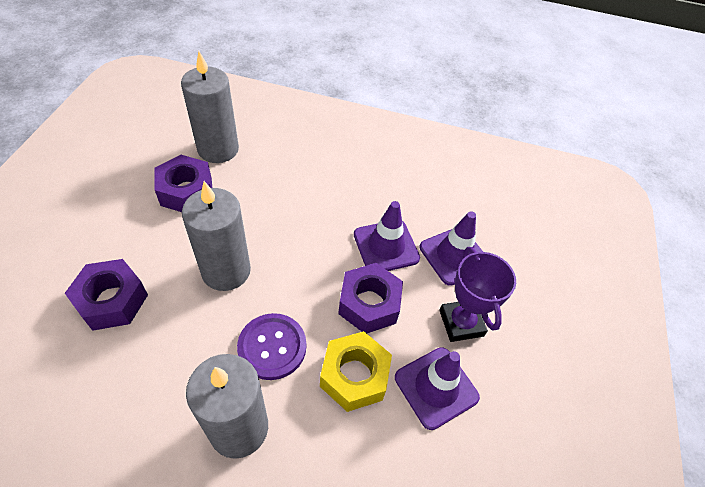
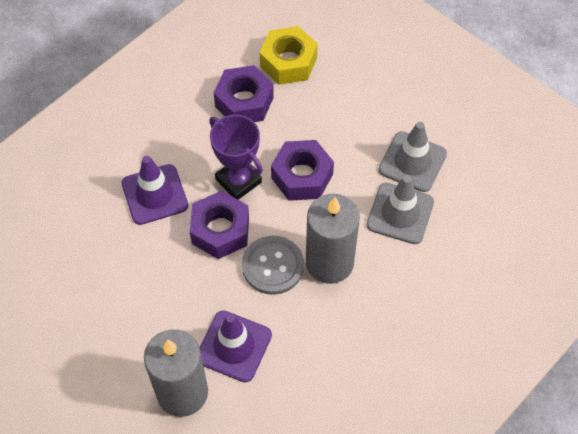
grey button: none = 0 -> [242,236,304,295] = 1
grey candle: [181,51,239,163] [182,181,251,291] [186,354,268,459] = 3 -> [144,329,208,417] [306,194,360,284] = 2
grey traffic cone: none = 0 -> [367,175,434,244] [378,122,447,192] = 2
purple button: [237,313,306,380] = 1 -> none = 0
purple traffic cone: [354,201,420,271] [395,347,480,430] [420,211,483,286] = 3 -> [122,156,188,225] [200,310,272,382] = 2

